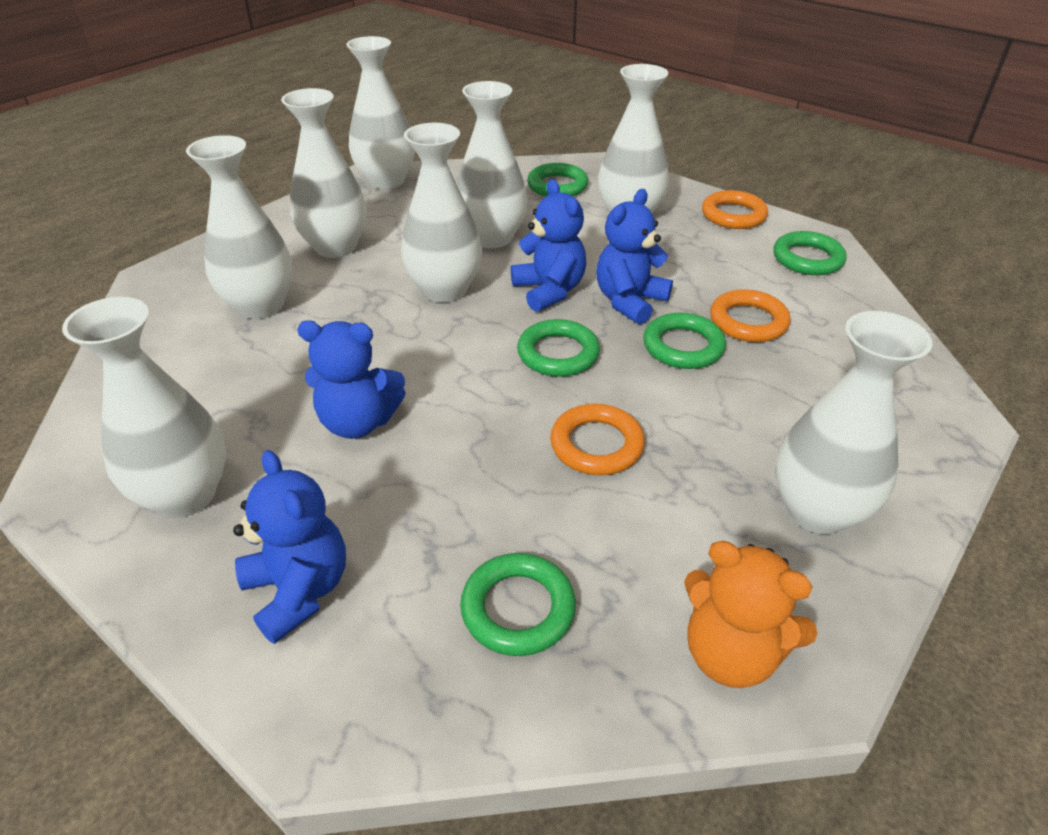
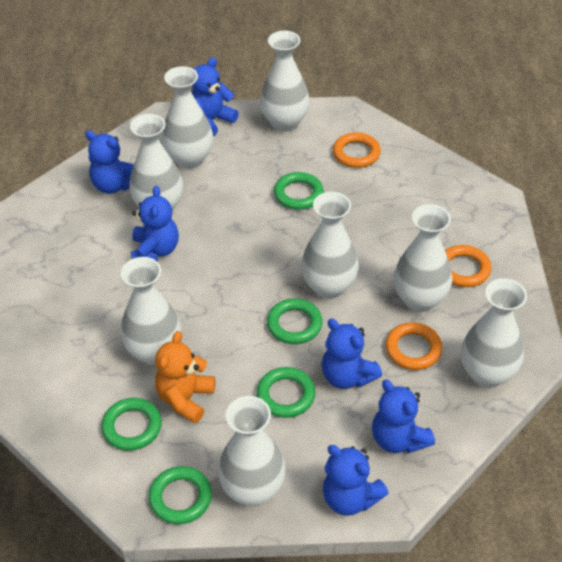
blue teddy bear: [233,450,346,644] [297,320,406,439] [511,179,586,312] [596,189,673,325] = 4 -> [85,131,134,194] [131,185,179,262] [192,57,239,136] [322,319,382,389] [323,445,389,516] [372,380,435,453] = 6

